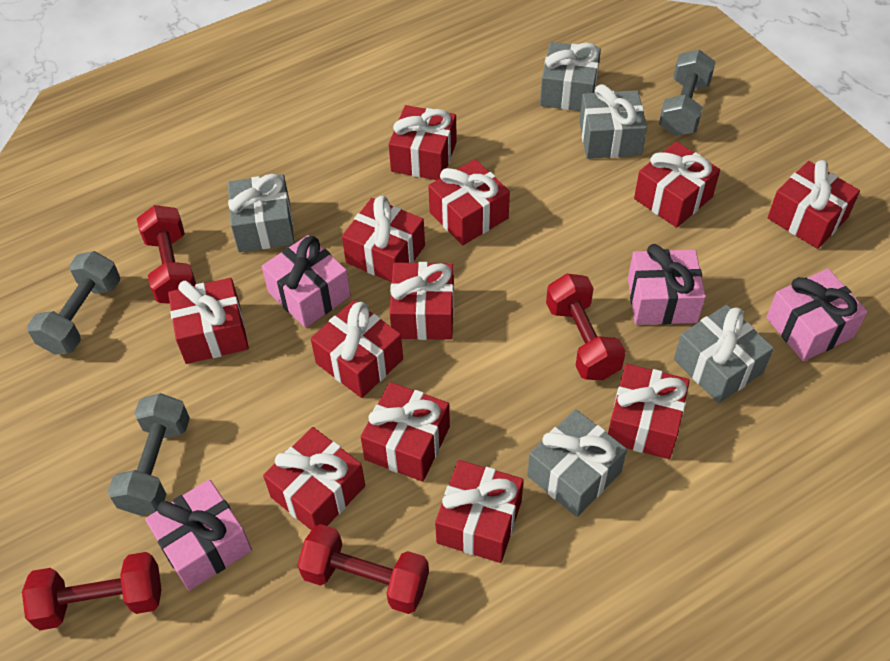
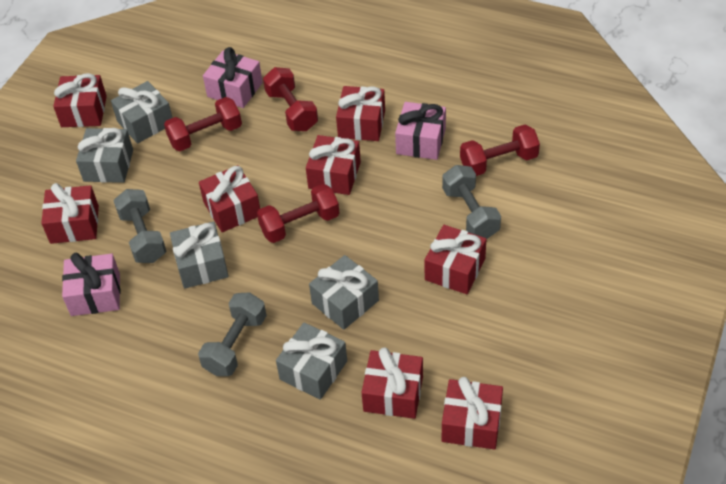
pink gift: [145,479,252,591] [262,235,351,328] [628,244,706,325] [766,269,868,361] = 4 -> [62,253,120,316] [203,47,263,108] [395,102,446,160] = 3
red gift: [168,278,249,364] [263,427,365,530] [311,300,403,398] [342,196,425,282] [361,382,450,482] [389,105,457,180] [390,262,454,340] [428,159,510,245] [435,460,524,563] [608,364,690,459] [634,141,720,228] [768,160,860,249] = 12 -> [41,183,99,244] [53,73,107,127] [199,165,260,232] [306,135,361,195] [336,86,385,141] [361,348,423,419] [424,225,486,294] [442,377,503,450] = 8

